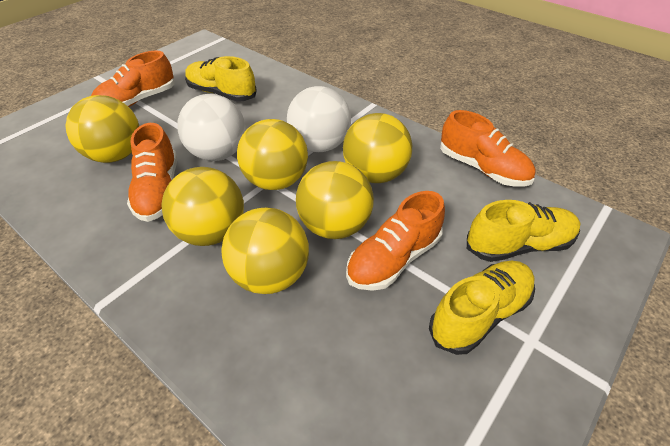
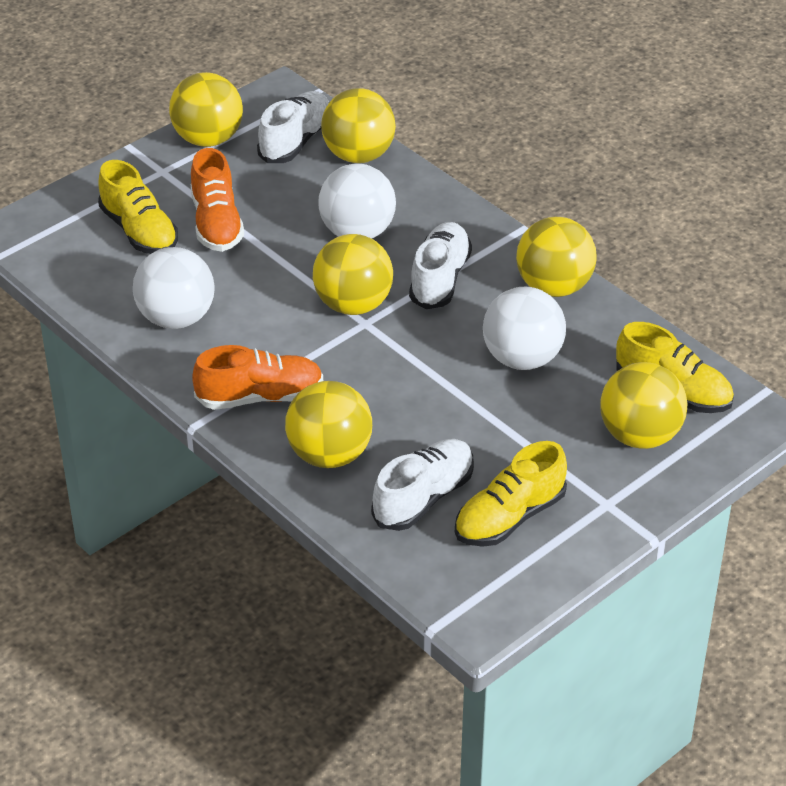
orange shoe: [91,50,174,107] [127,123,177,222] [346,191,445,291] [440,110,536,187] = 4 -> [191,148,244,252] [192,345,323,410] = 2
white ball: [177,94,246,161] [287,86,351,152] = 2 -> [133,247,214,329] [318,164,396,239] [483,287,566,370] = 3
white shoe: none = 0 -> [257,91,329,163] [371,439,474,531] [409,222,472,309] = 3

